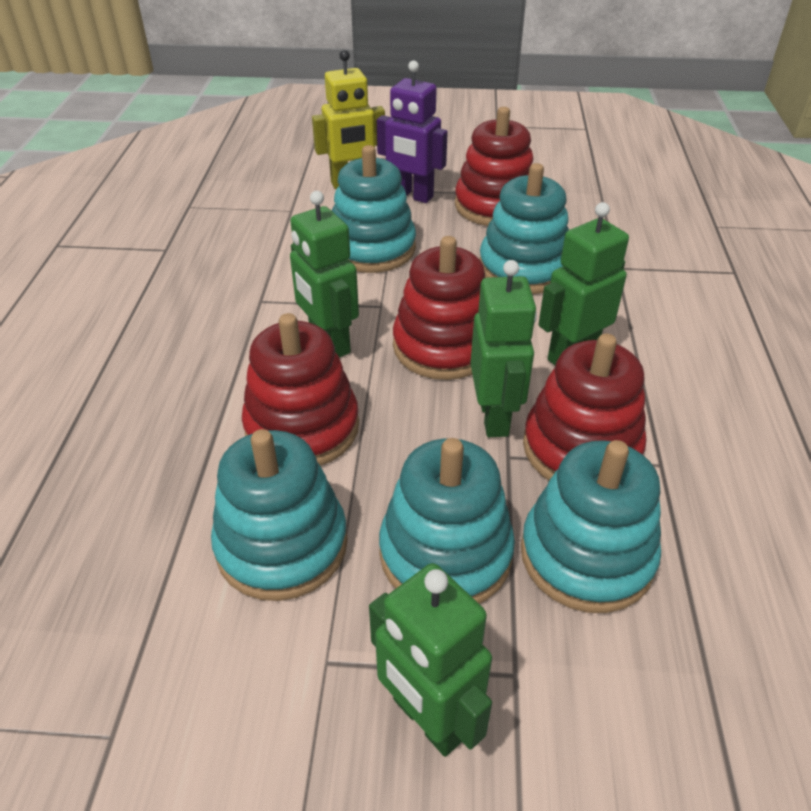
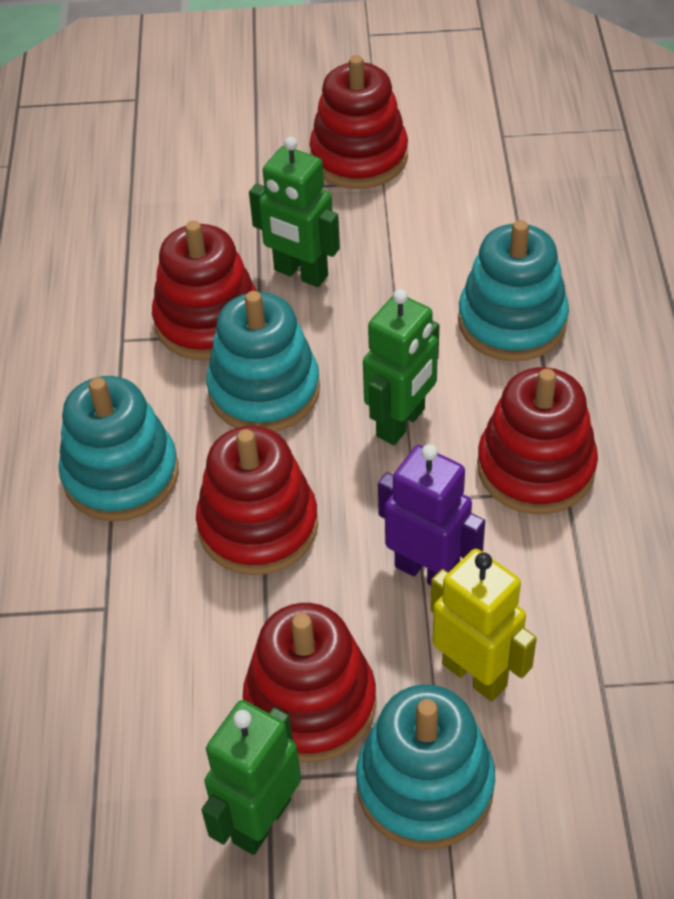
green robot: [290,191,359,358] [369,563,492,757] [470,260,537,437] [538,202,629,365] = 4 -> [202,700,301,855] [249,137,340,287] [363,289,439,445] = 3
red stacking toy: [242,313,359,466] [393,236,485,380] [455,107,533,226] [523,334,646,480] = 4 -> [152,221,257,360] [196,426,318,575] [243,603,376,763] [310,55,408,189] [477,367,598,514] = 5
turquoise stacking toy: [211,429,348,601] [332,145,416,273] [379,438,515,604] [479,163,569,294] [521,440,661,613] = 5 -> [58,376,179,522] [206,291,320,432] [356,685,495,850] [458,220,569,362] = 4

